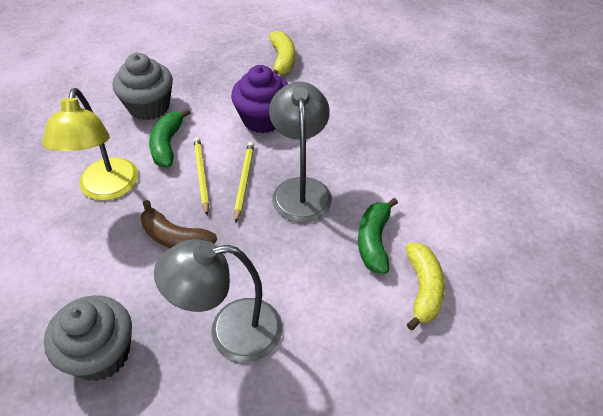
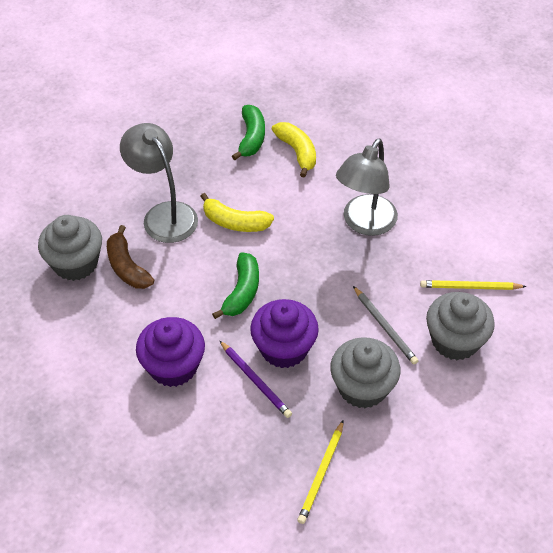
grey cupcake: [44,295,132,381] [113,53,173,120] = 2 -> [38,215,102,281] [330,337,401,409] [426,292,495,360] = 3
grey pencil: none = 0 -> [353,286,418,364] = 1
purple cupcake: [231,65,288,133] = 1 -> [136,317,205,387] [250,299,319,368] = 2
purple pencil: none = 0 -> [219,340,292,418] = 1
yellow lamp: [42,88,138,201] = 1 -> none = 0

